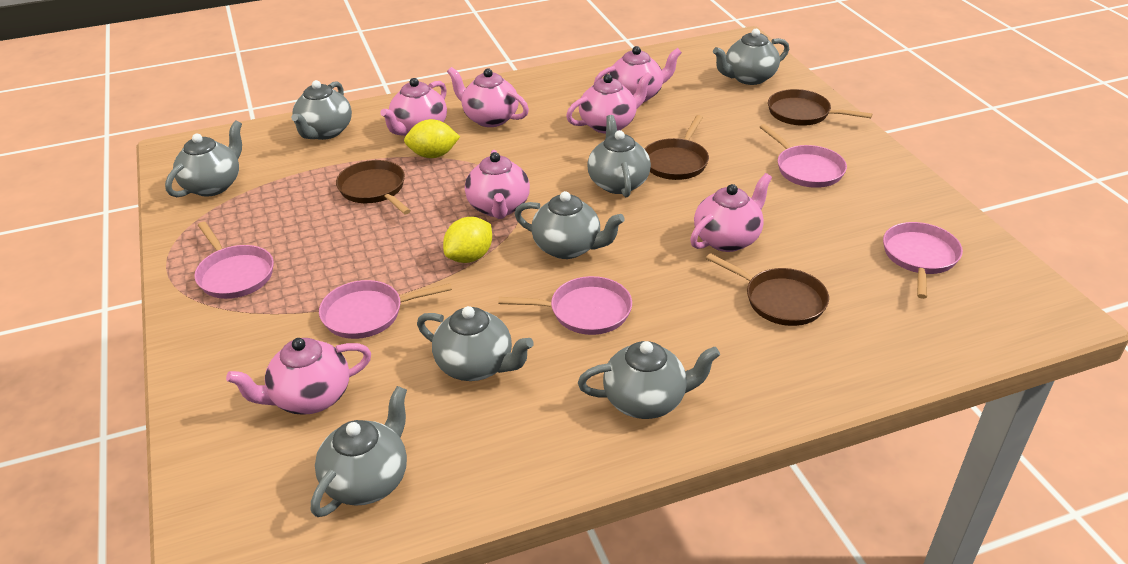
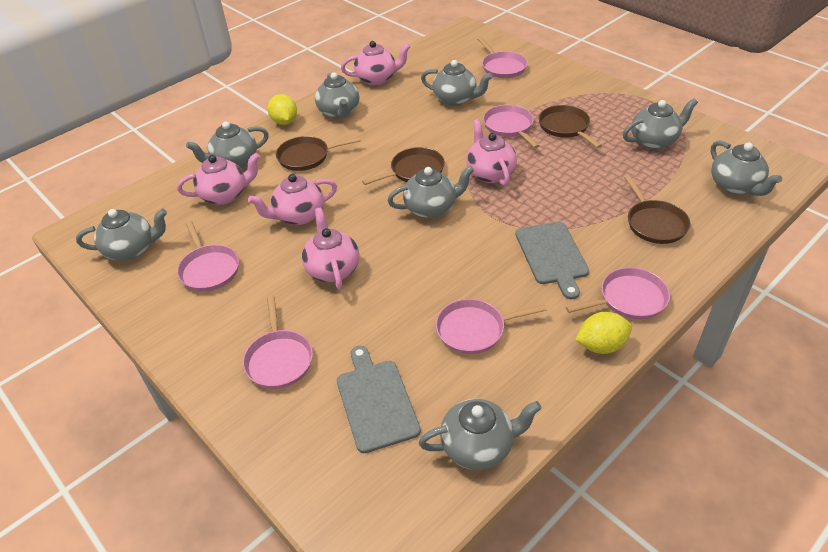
grey cutting board: none = 0 -> [337,346,421,453] [516,222,589,299] = 2
pink pan: [194,221,274,299] [319,280,452,339] [498,276,632,335] [760,124,847,188] [883,222,963,299] = 5 -> [177,221,239,292] [242,296,313,389] [436,299,547,354] [477,37,528,78] [483,105,539,148] [566,267,670,319] = 6
pink teapot: [226,338,371,415] [380,78,447,136] [447,67,529,127] [465,150,530,219] [566,72,652,134] [594,46,682,103] [690,173,772,252] = 7 -> [177,153,260,205] [248,174,337,225] [302,208,360,290] [341,41,410,85] [466,119,517,186] = 5

